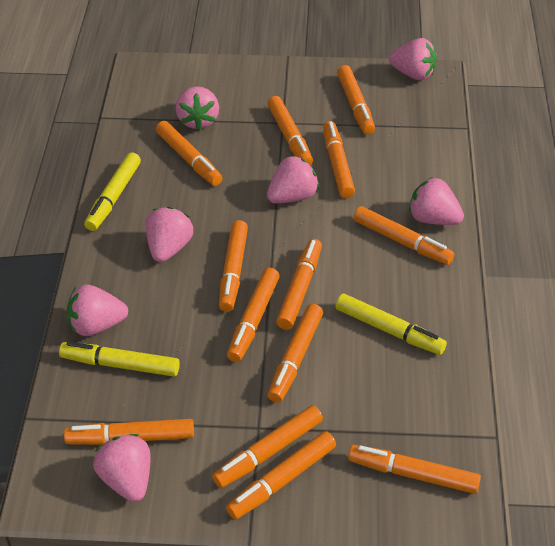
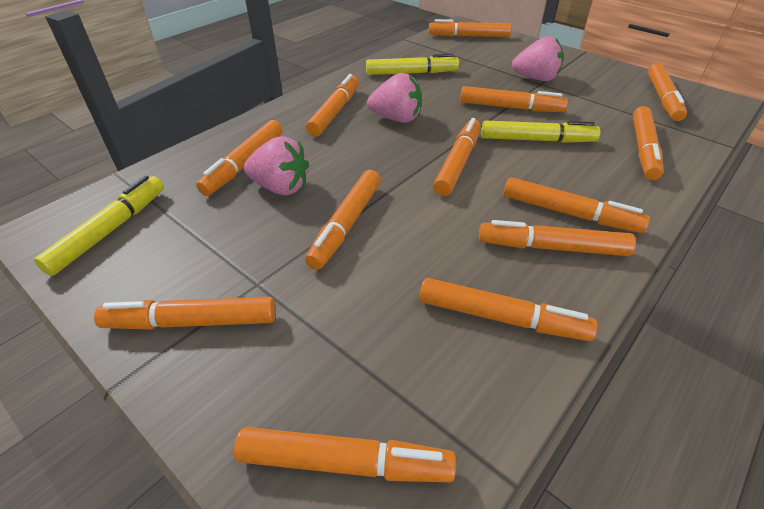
pink strawberry: [67,285,128,336] [93,434,151,502] [146,207,193,262] [176,86,219,130] [267,155,319,203] [389,38,437,80] [409,177,464,225] = 7 -> [244,136,309,195] [367,73,422,123] [512,36,564,81] = 3

